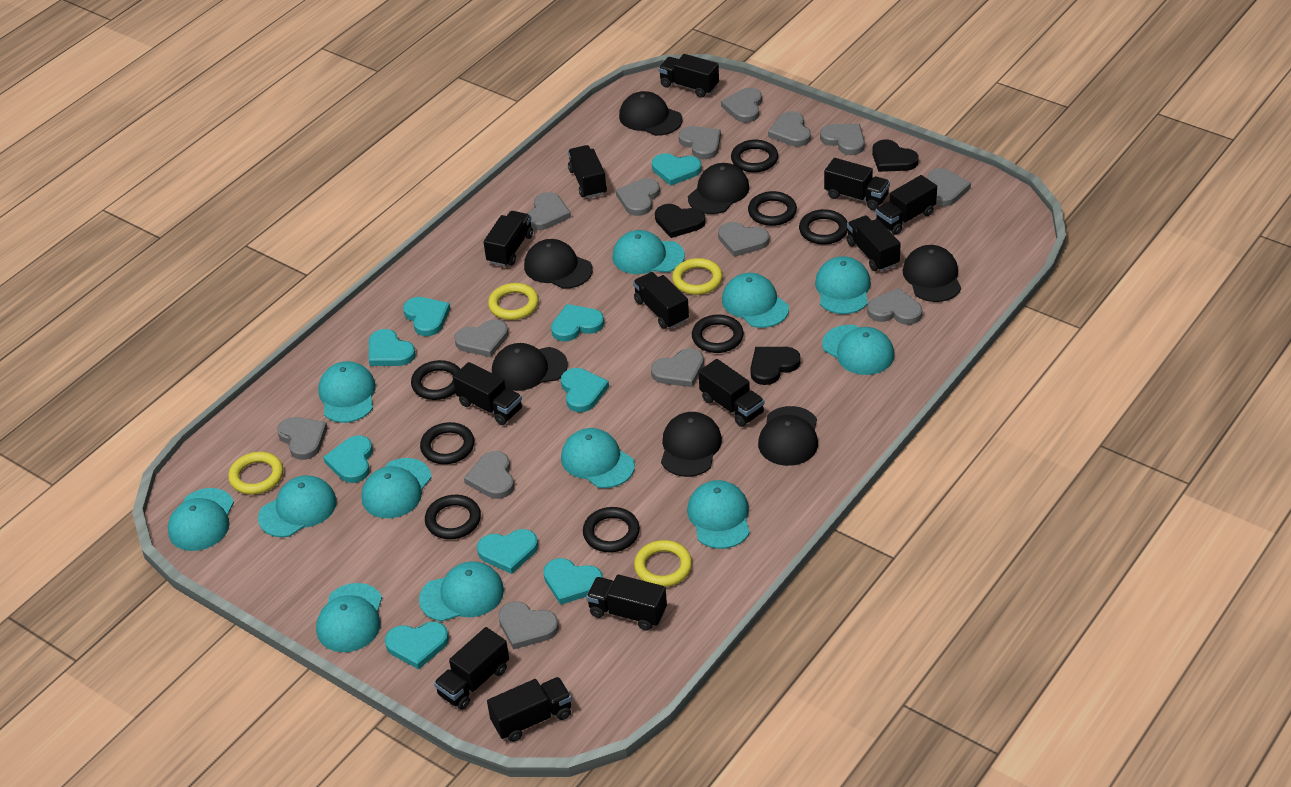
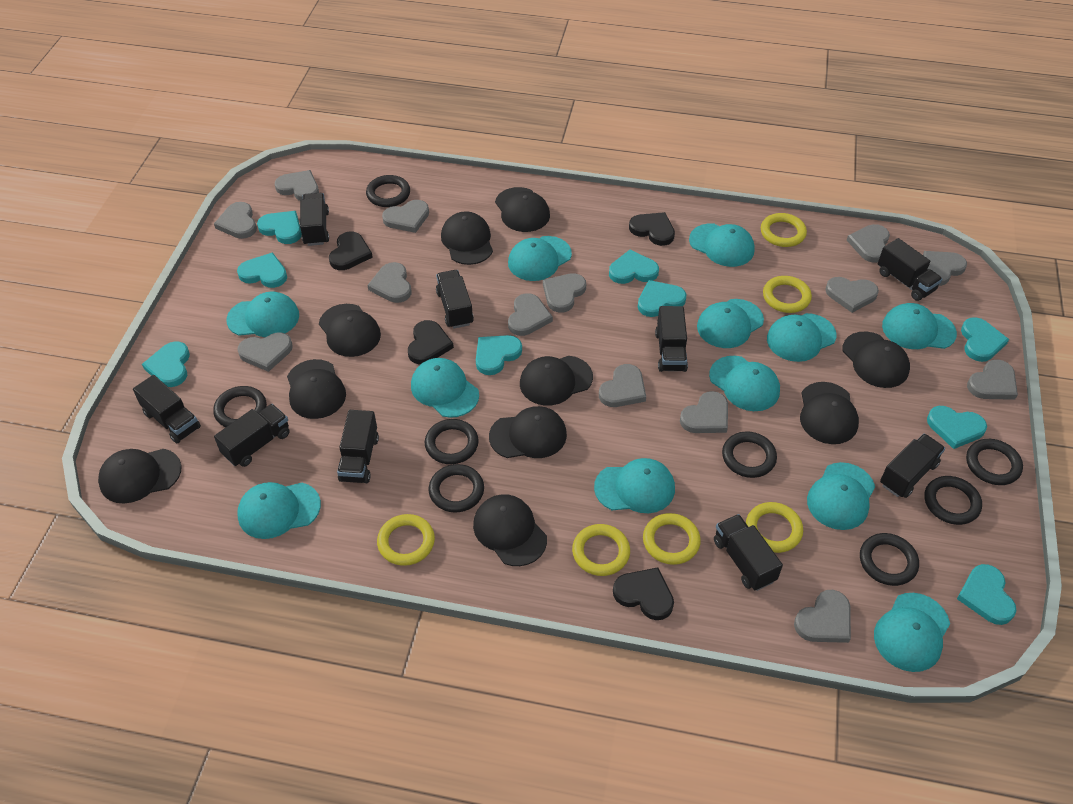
black cap: [492,343,568,391] [524,239,593,289] [619,91,683,136] [661,412,722,477] [688,163,749,214] [758,406,818,466] [902,245,961,302] = 7 -> [98,449,182,503] [287,359,346,419] [319,304,381,357] [441,211,493,265] [473,494,547,566] [489,406,567,458] [495,187,550,232] [520,356,593,406] [800,382,859,444] [842,332,910,388] = 10
black heart: [655,204,706,238] [750,347,801,385] [872,139,919,172] = 3 -> [329,231,373,270] [408,320,454,365] [613,567,674,620] [629,212,675,246] = 4
black truck: [434,627,509,710] [453,362,522,425] [484,211,533,267] [487,677,572,742] [568,145,607,198] [586,574,667,631] [633,272,689,329] [658,54,719,98] [699,359,764,427] [824,158,890,210] [847,216,901,271] [875,175,937,235] = 12 -> [133,375,201,443] [214,404,290,467] [300,193,329,246] [337,410,379,483] [436,270,474,329] [655,306,688,372] [714,514,783,591] [878,238,942,301] [880,434,945,498] = 9
yellow ring: [228,452,283,494] [488,283,539,320] [634,540,692,587] [672,258,723,295] = 4 -> [377,514,435,566] [572,524,630,576] [643,513,701,565] [746,502,803,553] [761,213,807,247] [763,276,812,313] = 6

